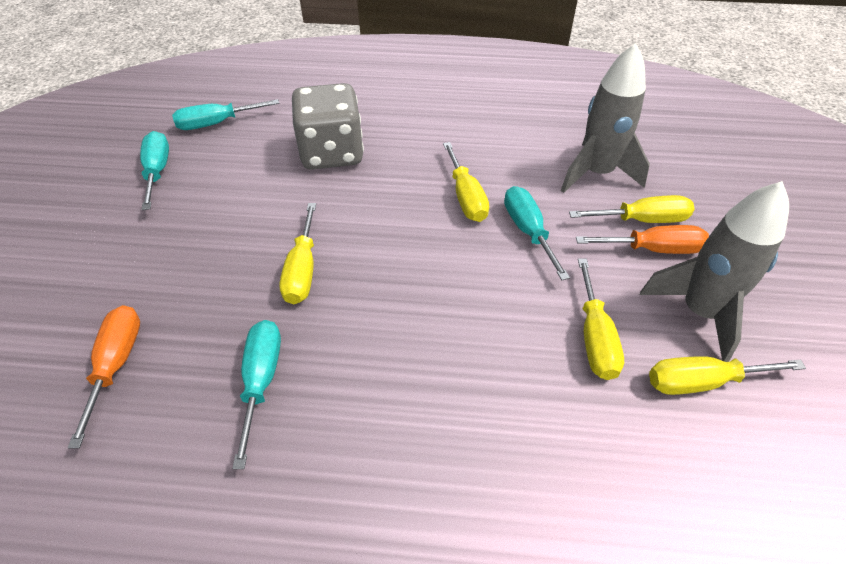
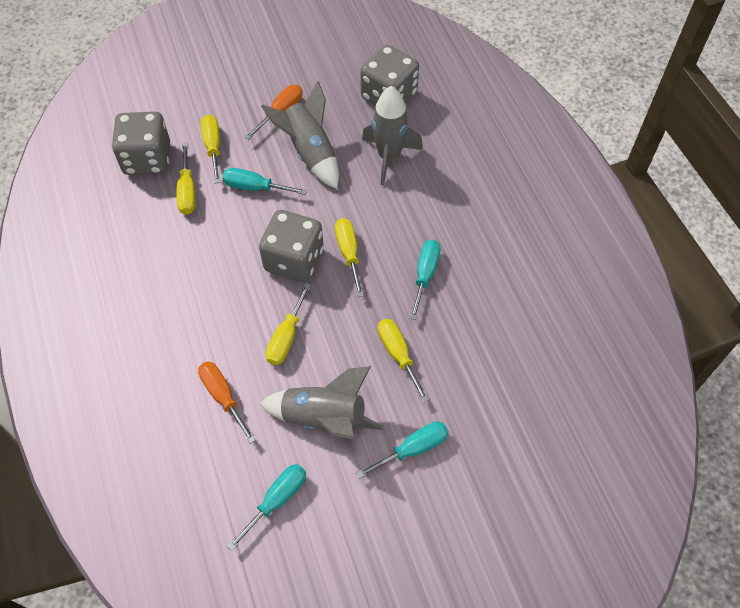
grey dice: [292,83,364,170] = 1 -> [112,112,170,175] [259,210,323,282] [360,45,419,106] = 3
grey rocket: [561,43,650,193] [640,181,789,362] = 2 -> [260,366,384,439] [261,81,339,189] [362,86,423,185] = 3

